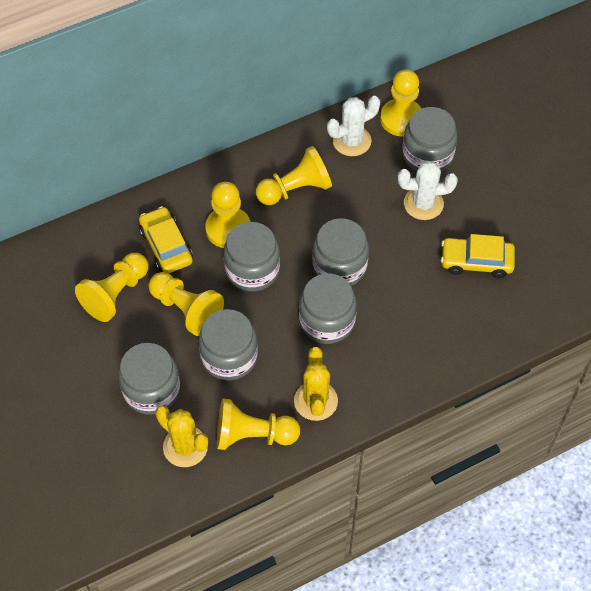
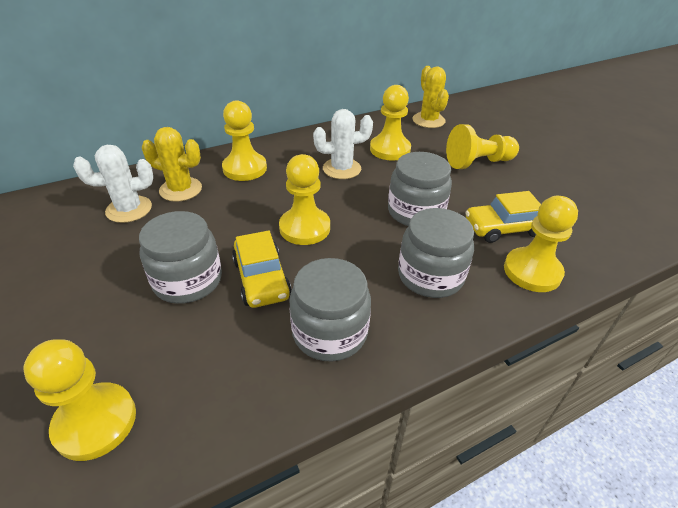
grey jar: [118,343,180,415] [198,309,258,381] [224,222,280,292] [299,274,357,344] [312,218,369,286] [402,107,458,172] = 6 -> [139,211,222,304] [289,258,371,361] [388,152,452,226] [398,208,474,298] = 4

